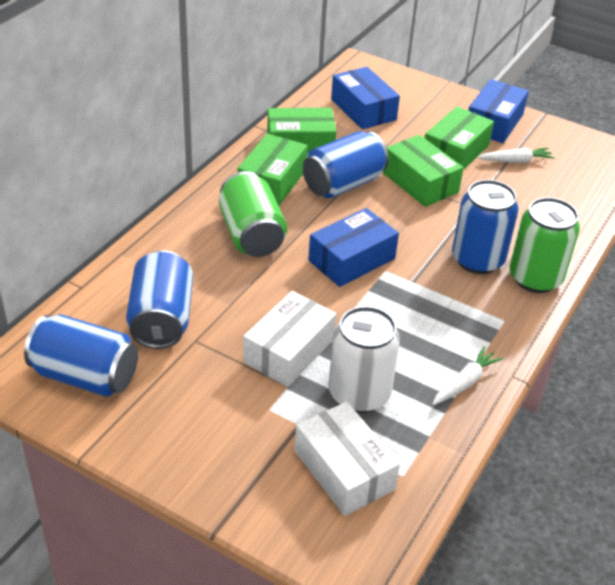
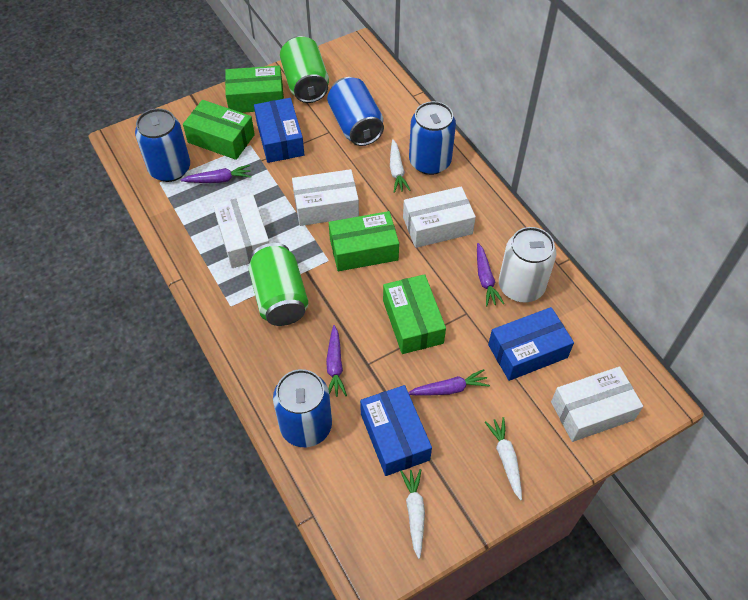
purple carrot: none = 0 -> [181,165,252,183] [326,325,347,397] [408,369,490,395] [477,243,504,306] = 4
white box: [243,291,336,387] [295,402,400,516] = 2 -> [213,194,269,268] [292,169,359,226] [403,186,476,248] [551,366,643,442] = 4
white carrot: [432,346,503,405] [478,147,555,163] = 2 -> [390,139,411,193] [400,469,425,559] [485,417,522,500] = 3

